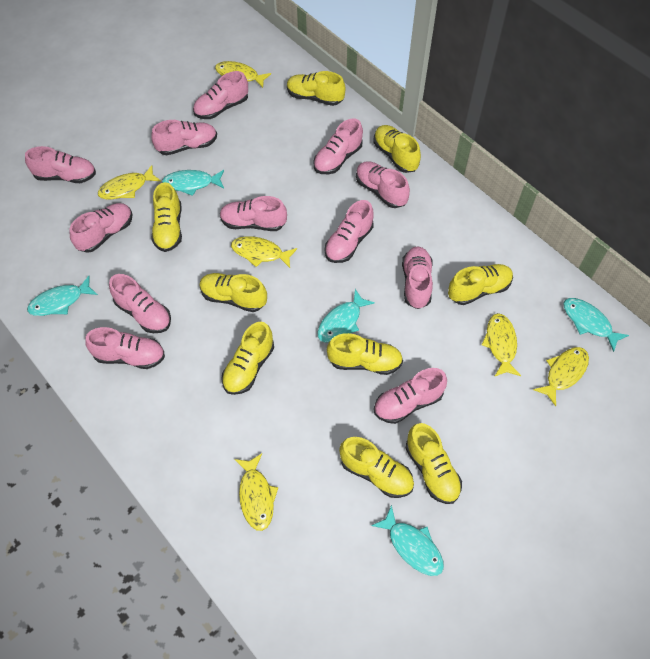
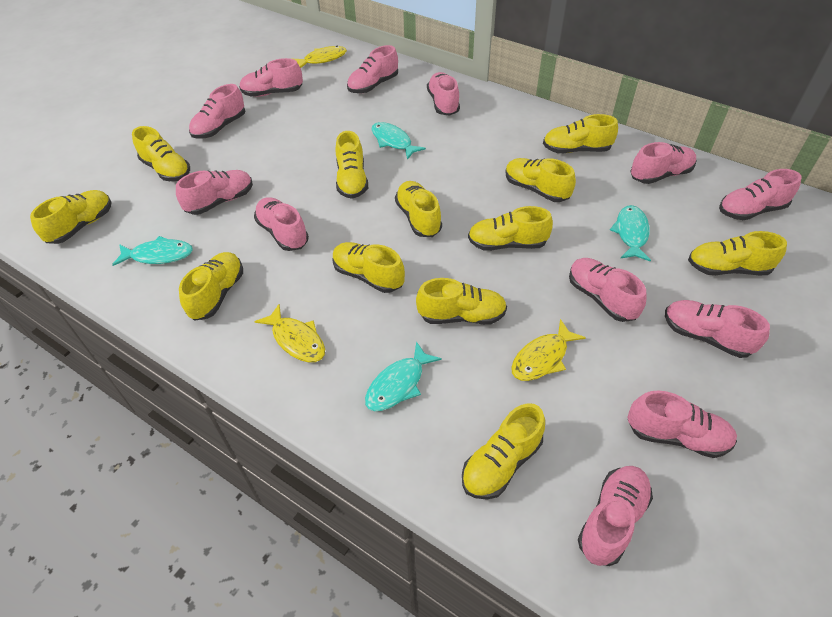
turquoise fish: [27,276,98,316] [162,170,224,196] [317,289,374,342] [371,505,444,576] [563,298,629,352] = 5 -> [112,236,193,266] [365,341,442,411] [371,122,426,160] [610,205,651,262] = 4
yellow fish: [98,165,161,199] [215,61,271,88] [231,236,297,268] [234,454,278,531] [481,313,521,377] [533,347,589,406] = 6 -> [254,304,325,362] [294,46,347,68] [511,319,586,381] = 3
yellow shoe: [151,182,182,252] [199,273,267,312] [221,322,274,395] [287,71,346,106] [327,333,403,375] [339,437,414,498] [374,125,421,173] [405,423,462,504] [448,264,513,305] = 9 -> [30,190,112,244] [132,126,190,181] [179,252,243,321] [333,242,405,293] [336,131,368,199] [395,181,442,237] [416,278,507,325] [462,403,545,499] [468,206,553,251] [506,158,576,202] [543,114,618,153] [688,231,787,275] = 12

